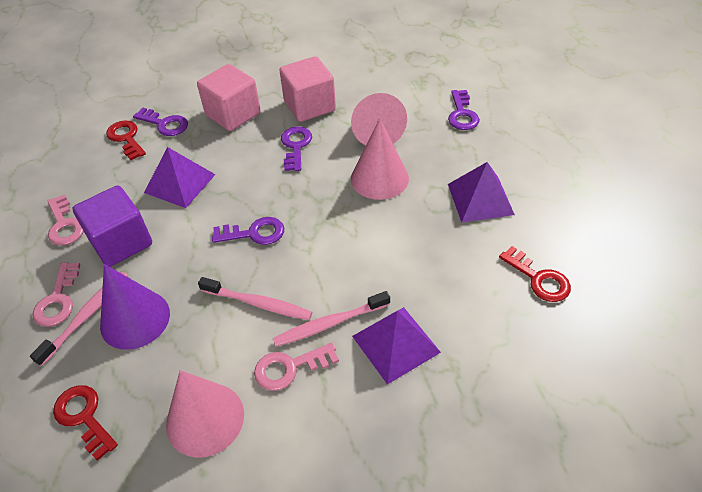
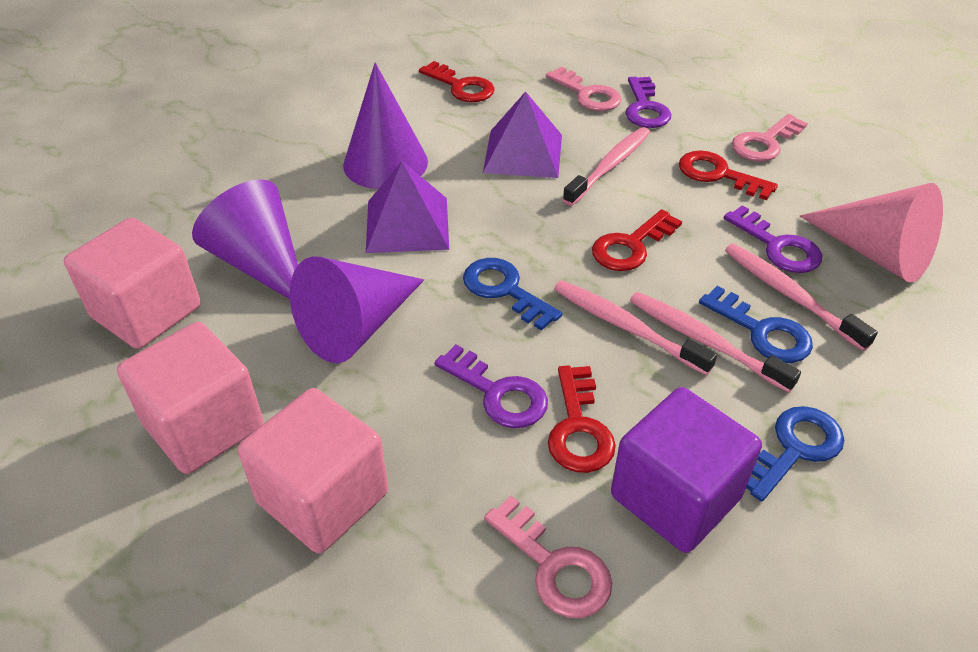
blue key: none = 0 -> [463,258,562,331] [699,286,813,363] [746,406,844,501] = 3
pink cone: [166,370,244,458] [351,93,407,145] [351,118,409,200] = 3 -> [800,183,943,283] = 1
pink cube: [197,64,261,131] [279,56,336,122] = 2 -> [64,218,201,349] [117,322,264,474] [238,388,388,553] = 3
pink toothbrush: [30,271,128,366] [198,277,312,320] [273,291,390,347] = 3 -> [554,280,717,375] [563,127,650,206] [630,292,801,392] [725,243,878,351] = 4
purple cone: [100,264,170,350] = 1 -> [192,179,298,299] [290,256,424,363] [343,62,428,189] = 3
purple key: [133,108,188,136] [212,217,284,245] [281,127,312,171] [448,90,480,130] = 4 -> [434,344,548,428] [625,77,672,128] [724,205,822,273] = 3
purple pyramid: [144,147,216,208] [352,307,441,385] [448,162,515,223] = 3 -> [366,161,449,253] [483,91,562,178] = 2
red key: [53,385,118,461] [106,120,146,160] [499,246,571,302] = 3 -> [419,61,495,102] [548,366,616,473] [592,209,682,271] [679,151,778,200] = 4

